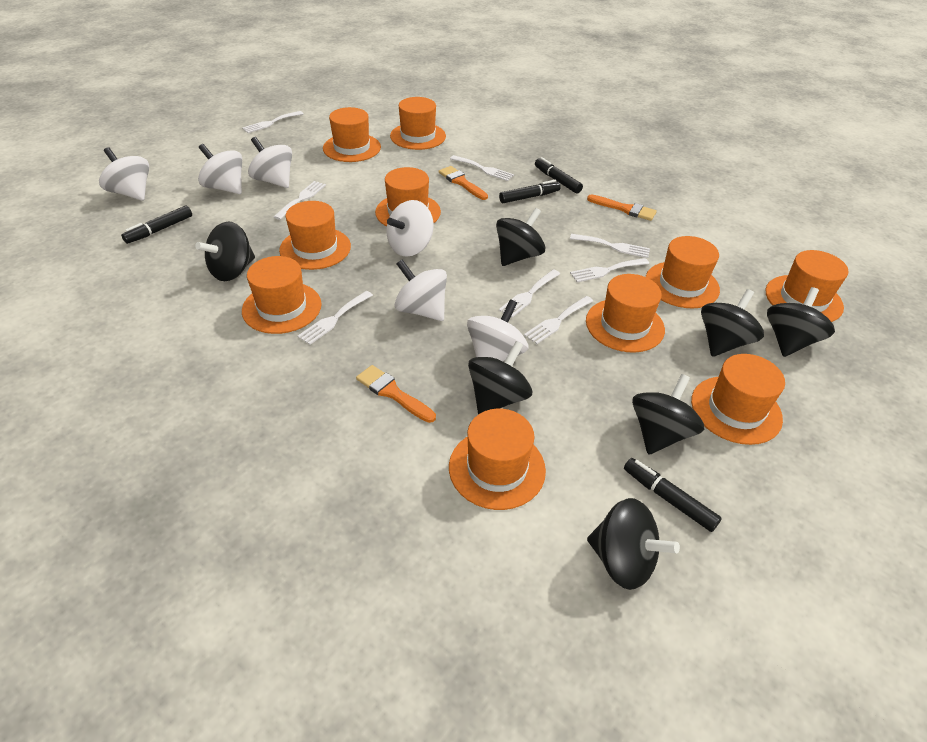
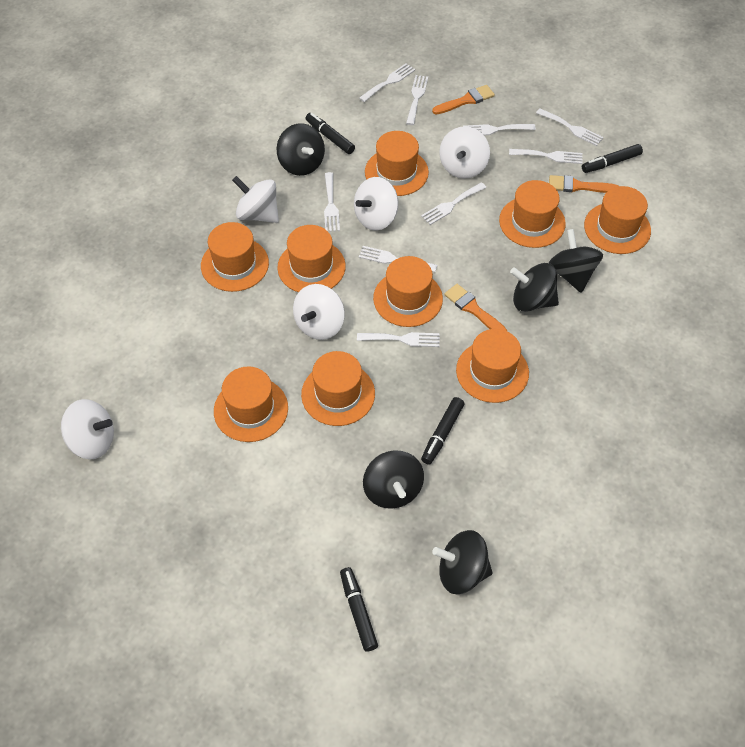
black spinning top: [195,222,255,281] [468,341,532,414] [496,208,545,266] [587,498,680,590] [632,374,705,455] [701,289,764,357] [767,287,835,357] = 7 -> [277,123,325,176] [363,450,424,509] [432,530,493,594] [510,263,559,312] [549,229,603,293] = 5
orange hat: [242,256,321,334] [279,201,351,270] [323,107,381,162] [375,167,441,226] [390,97,446,150] [449,409,546,510] [586,274,665,353] [646,236,720,308] [691,354,785,445] [766,250,849,322] = 10 -> [201,222,269,292] [214,366,288,442] [277,225,346,292] [301,351,375,426] [365,131,429,196] [373,256,443,327] [456,329,529,403] [499,180,566,248] [584,186,651,254] = 9
white fork: [242,111,304,133] [274,181,326,220] [297,291,373,345] [450,155,514,181] [499,269,560,318] [524,296,593,344] [570,234,650,258] [570,258,649,282] = 8 -> [324,172,340,232] [357,332,440,347] [359,63,415,102] [359,246,437,272] [406,75,428,125] [421,182,486,225] [463,124,536,135] [509,149,582,164] [536,108,603,146] = 9
white spinning top: [99,147,149,201] [198,144,242,194] [248,137,292,188] [387,200,433,257] [395,259,447,321] [467,299,529,361] = 6 -> [61,399,114,459] [232,176,279,223] [293,284,345,340] [354,177,398,231] [439,126,490,179] = 5

